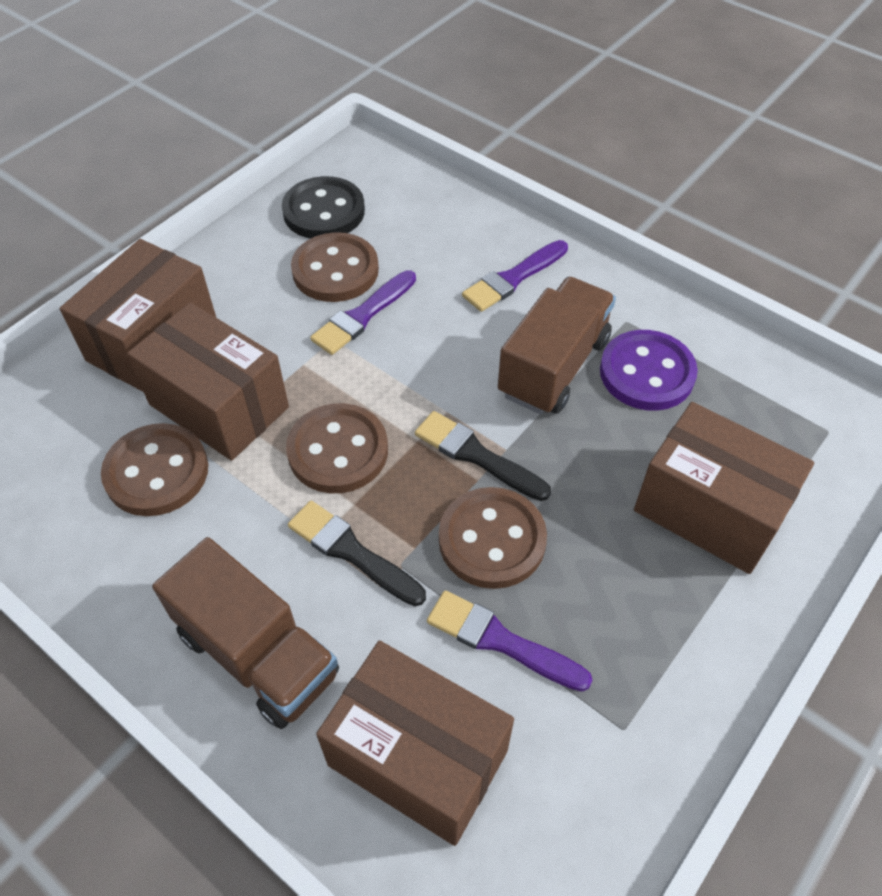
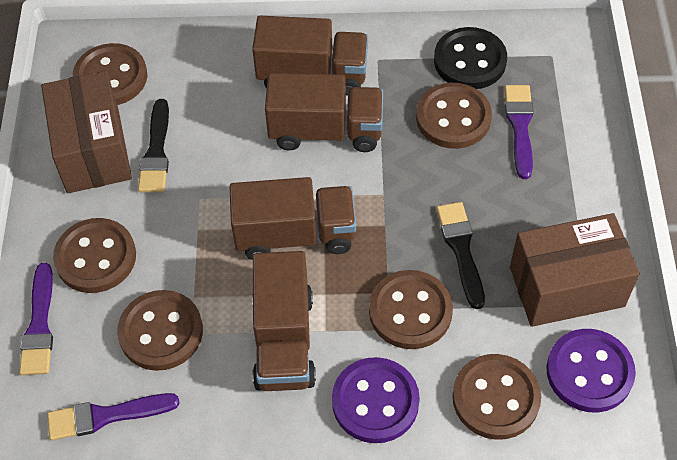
brown box: [60,239,216,392] [127,302,289,461] [316,641,514,846] [634,402,814,574] = 4 -> [41,71,132,193] [510,213,640,327] = 2
brown button: [101,423,208,516] [286,403,388,493] [291,232,379,302] [439,487,547,589] = 4 -> [53,218,136,293] [73,43,147,105] [117,290,203,371] [369,270,453,349] [416,83,492,149] [452,354,541,440] = 6
brown truck: [152,537,339,729] [498,277,616,414] = 2 -> [229,177,356,260] [252,16,368,96] [252,251,316,391] [265,73,383,152] = 4
purple button: [600,330,698,411] = 1 -> [332,357,420,443] [546,329,636,413] = 2

